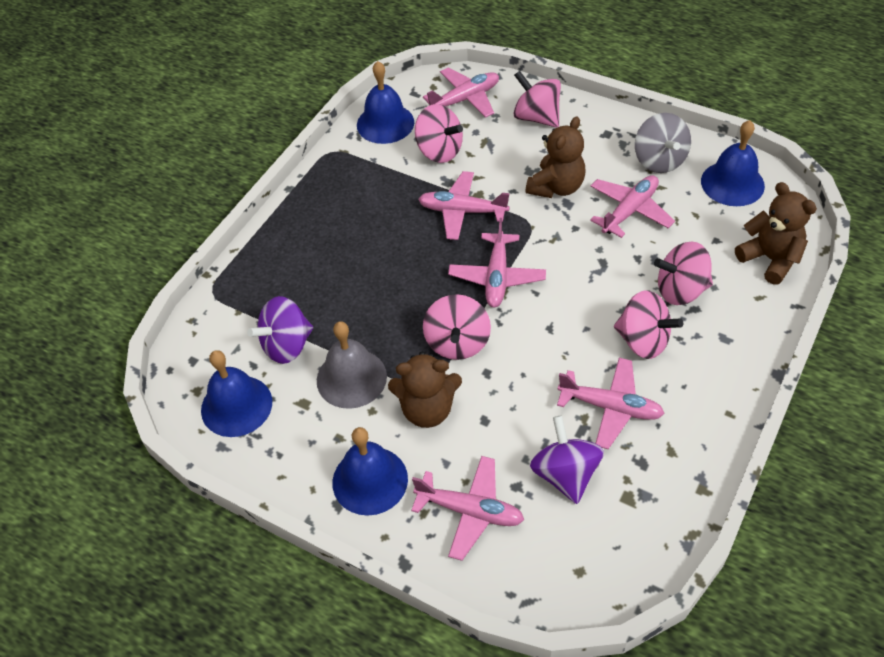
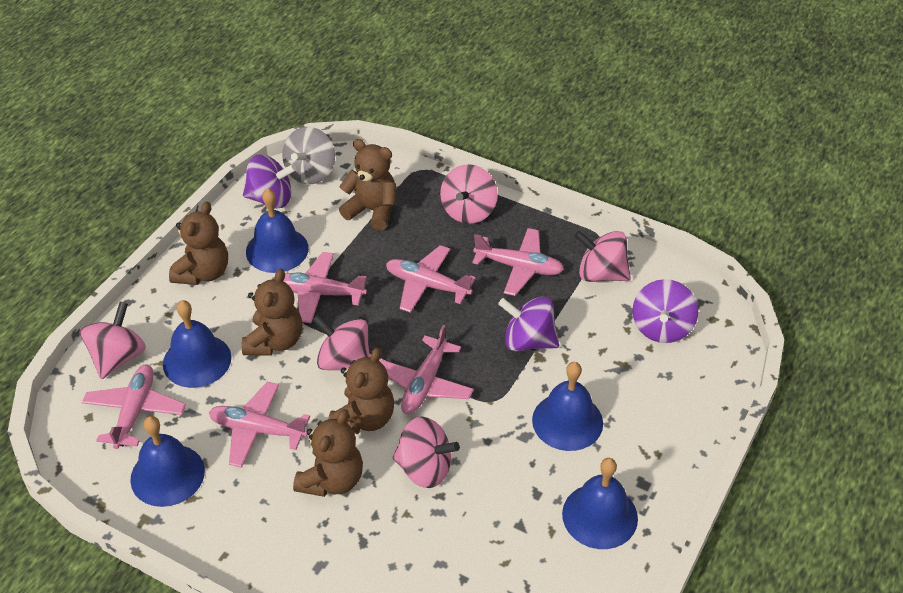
blue bell: [201,350,272,437] [332,427,408,516] [357,61,414,144] [701,120,765,206] = 4 -> [130,416,205,507] [163,300,231,388] [246,188,309,273] [532,362,603,451] [562,458,638,549] = 5
brown teddy bear: [388,352,462,428] [526,116,585,198] [735,182,817,285] = 3 -> [169,201,228,285] [242,268,302,355] [293,409,363,497] [328,348,394,434] [339,139,396,231] = 5
grey bell: [317,321,387,409] = 1 -> none = 0
purple spinning top: [247,296,313,364] [530,415,604,504] = 2 -> [243,155,297,209] [498,296,559,351] [633,279,698,343] = 3

